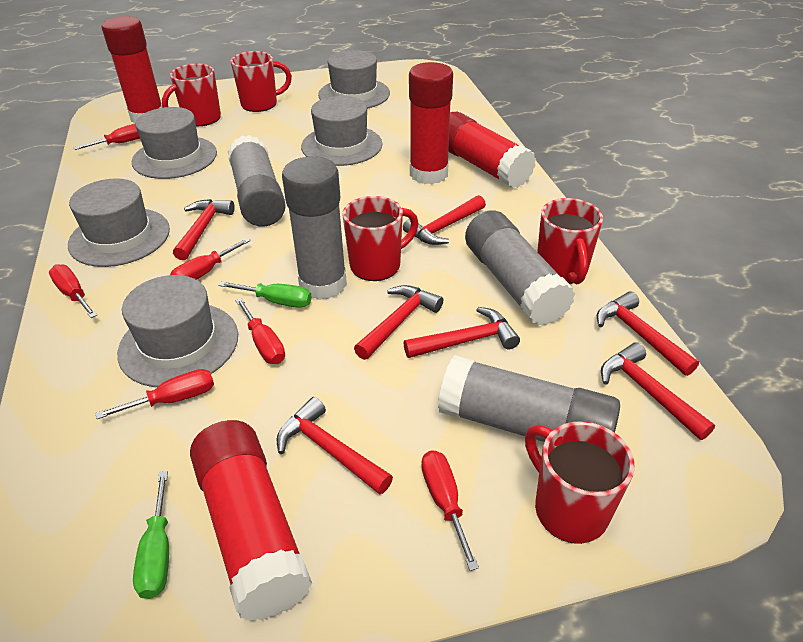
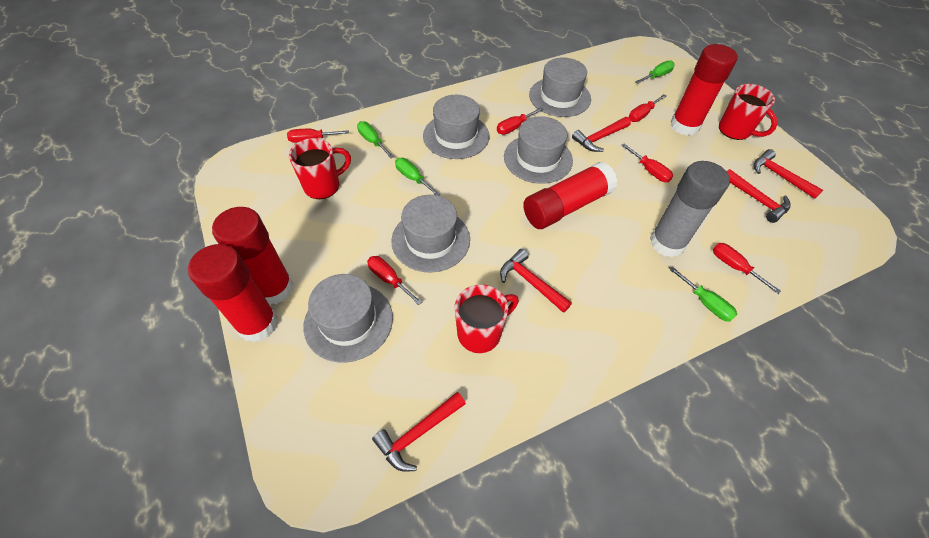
green screwdriver: [133,471,169,599] [218,281,312,308] = 2 -> [357,121,394,158] [395,158,441,196] [635,60,675,84] [669,267,737,322] = 4
grey glue stick: [228,135,286,227] [282,156,347,300] [438,355,620,442] [465,210,575,326] = 4 -> [650,161,730,257] = 1
red hammer: [173,199,235,260] [277,397,393,494] [354,285,443,360] [403,195,486,245] [404,307,520,358] [597,291,699,376] [601,342,715,440] = 7 -> [372,392,466,472] [500,249,572,313] [572,117,631,152] [727,169,791,223] [754,149,823,199] = 5
red mug: [162,64,221,126] [231,51,292,112] [343,196,418,281] [525,421,635,544] [537,198,603,284] = 5 -> [289,138,351,199] [455,284,519,353] [719,84,777,140] = 3

